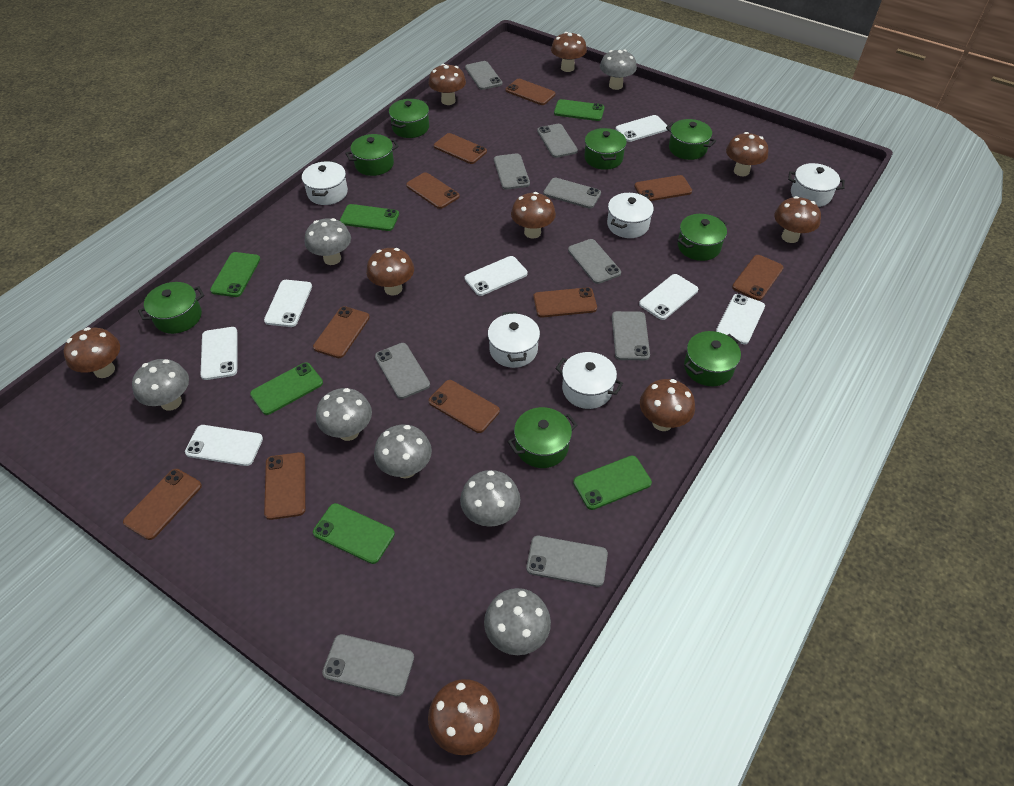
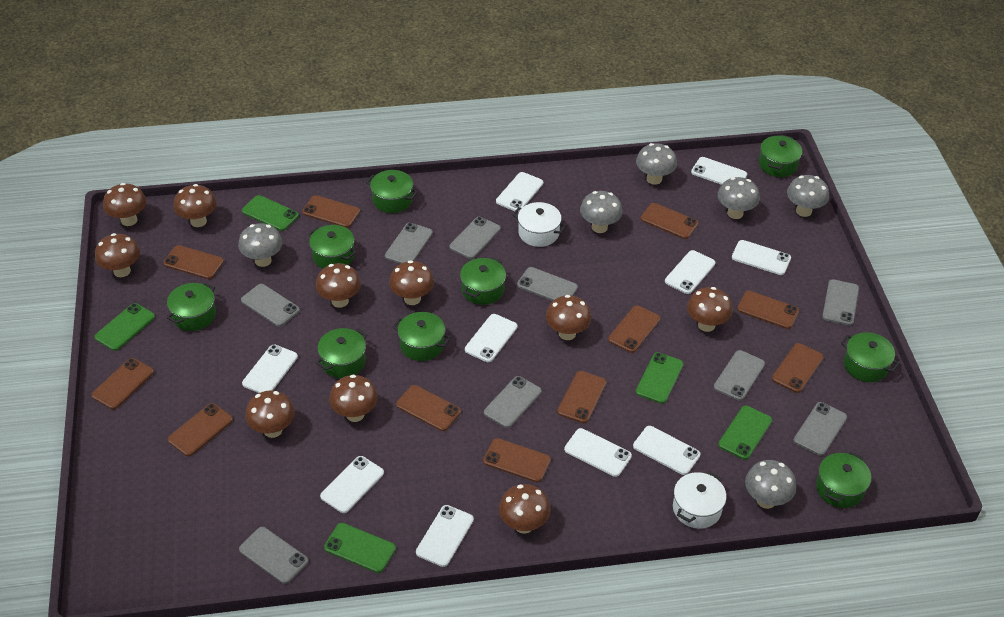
brown mushroom: [63,327,120,378] [366,248,414,295] [428,64,466,105] [428,679,500,755] [511,192,556,239] [551,32,587,72] [640,379,695,431] [726,132,768,176] [774,196,821,243] = 9 -> [95,233,140,277] [103,183,146,226] [173,184,217,227] [245,390,295,438] [316,263,361,308] [329,375,378,422] [389,260,434,305] [499,484,551,534] [546,295,591,340] [687,287,733,332] = 10
brown phone: [123,469,202,540] [264,452,306,520] [313,306,370,358] [406,172,460,209] [429,380,500,433] [434,133,487,164] [506,79,555,105] [533,287,597,317] [634,175,692,201] [732,255,784,301] = 10 -> [92,358,154,409] [163,245,224,279] [168,403,233,456] [302,195,360,228] [396,385,461,431] [483,438,551,482] [557,371,607,423] [608,305,661,353] [640,203,698,239] [737,291,799,329] [772,343,824,393] = 11
green phone: [210,252,260,297] [250,362,323,415] [313,503,395,564] [340,204,399,231] [554,99,604,121] [573,456,652,510] = 6 -> [94,303,155,351] [242,195,299,231] [324,523,396,573] [636,352,684,404] [718,406,772,460] = 5
green pot: [138,282,204,334] [345,134,399,176] [389,99,429,138] [508,407,577,468] [584,128,627,170] [666,119,716,160] [678,214,727,261] [684,331,741,386] = 8 -> [167,282,216,331] [308,225,356,269] [316,328,367,378] [366,170,418,213] [393,312,451,361] [460,257,506,305] [759,135,802,177] [816,451,871,508] [841,332,900,382] = 9
grey mushroom: [132,359,189,411] [305,218,351,265] [316,388,372,441] [374,424,432,478] [460,470,520,527] [484,588,551,655] [600,49,637,90] = 7 -> [238,223,283,267] [580,191,622,233] [636,143,677,185] [718,177,760,219] [745,460,796,509] [787,175,829,217] = 6
white phone: [185,425,263,466] [200,327,237,380] [264,280,312,327] [465,256,528,296] [616,115,668,142] [639,274,698,320] [716,294,765,344] = 7 -> [242,344,298,393] [320,456,384,513] [416,505,474,567] [465,314,517,362] [496,172,543,212] [564,428,632,477] [633,426,700,475] [665,250,715,294] [691,157,747,185] [732,240,791,275] = 10
white pot: [302,161,348,205] [488,311,540,368] [555,352,623,409] [607,193,654,238] [788,163,845,207] = 5 -> [513,202,567,247] [673,471,726,529] = 2

